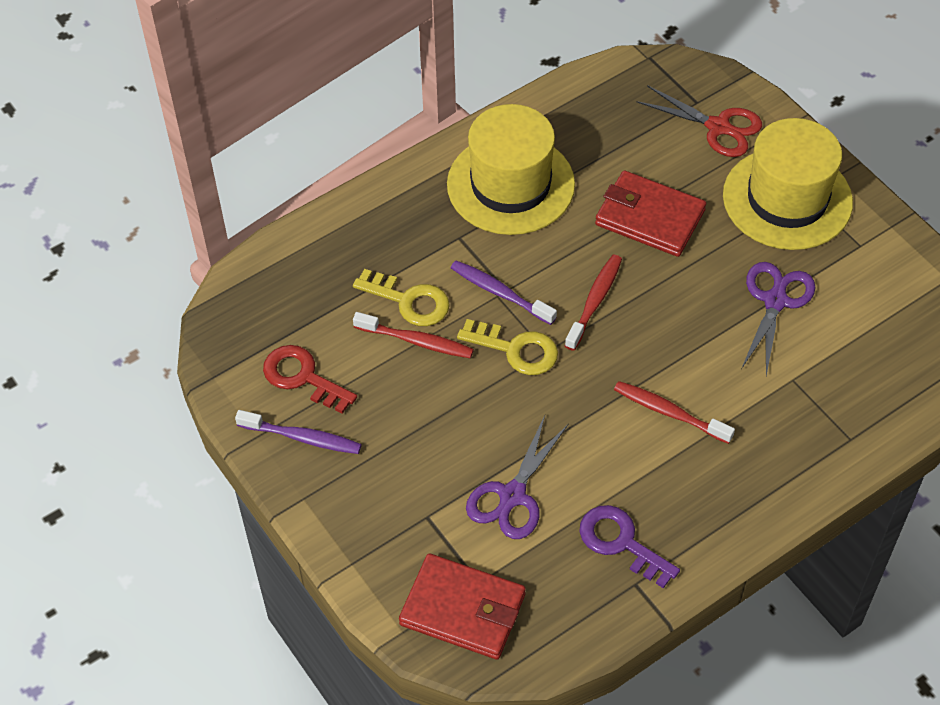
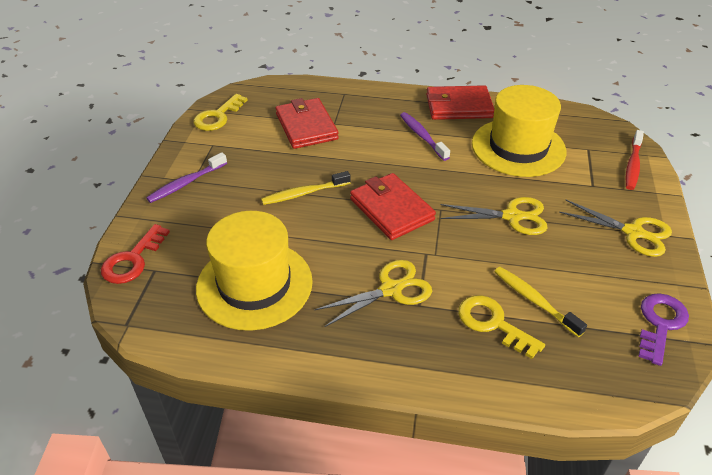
purple scissors: [466,415,569,539] [741,262,816,376] = 2 -> none = 0
red scissors: [636,85,762,157] = 1 -> none = 0
red toothbrush: [353,312,474,358] [565,255,622,351] [614,381,735,444] = 3 -> [626,130,644,190] = 1
red wallet: [399,553,526,659] [595,171,706,257] = 2 -> [275,98,339,149] [350,173,436,240] [426,85,494,120] = 3
yellow scissors: none = 0 -> [314,260,432,327] [440,197,548,235] [559,200,672,257] = 3
yellow toothbrush: none = 0 -> [261,171,350,205] [494,267,587,337] = 2

